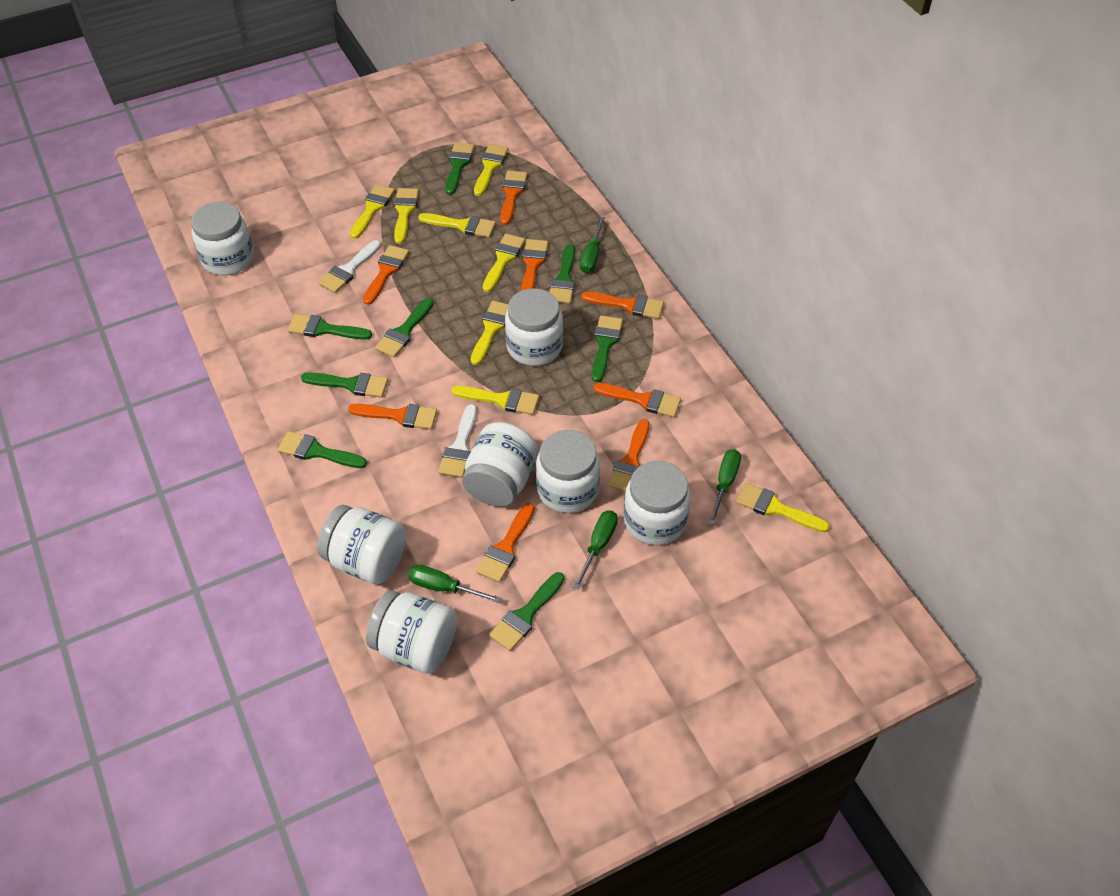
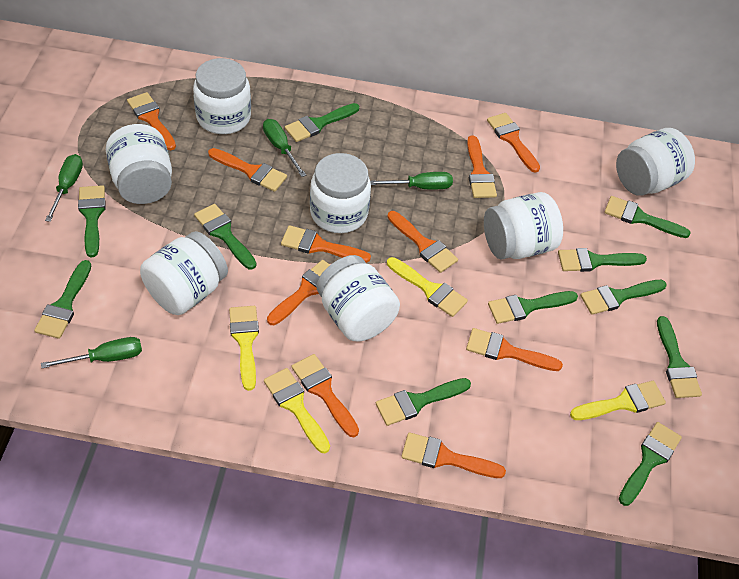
green brush: [278,431,367,468] [288,314,372,340] [301,372,388,398] [375,298,434,357] [445,143,474,195] [489,572,564,651] [550,244,575,304] [592,315,623,382] = 8 -> [34,260,91,339] [78,185,106,258] [194,204,256,270] [285,103,359,142] [376,378,471,426] [488,291,578,324] [558,248,647,272] [580,280,667,315] [604,196,691,238] [619,422,682,506] [657,316,702,398] = 11
orange brush: [348,404,437,429] [363,245,409,305] [476,503,535,582] [500,170,528,225] [521,239,548,291] [581,292,664,319] [594,383,681,417] [608,419,650,491] = 8 -> [127,92,176,150] [208,148,287,192] [267,260,330,325] [281,225,371,263] [291,354,359,437] [387,211,458,273] [401,432,506,478] [466,328,563,371] [467,135,497,198] [487,113,540,173] = 10
white brush: [318,240,381,293] [438,404,477,478] = 2 -> none = 0
yellow brush: [350,184,395,239] [394,188,419,244] [418,213,496,238] [452,386,539,415] [471,301,508,365] [474,144,508,196] [483,234,525,292] [736,483,830,533] = 8 -> [229,306,259,391] [264,368,330,453] [387,257,468,317] [570,381,666,420] = 4

